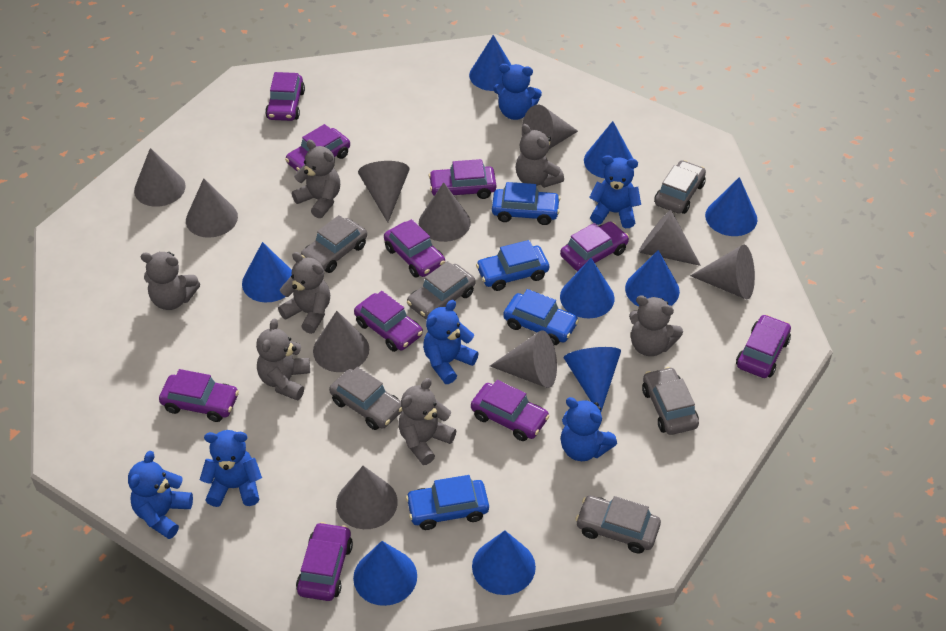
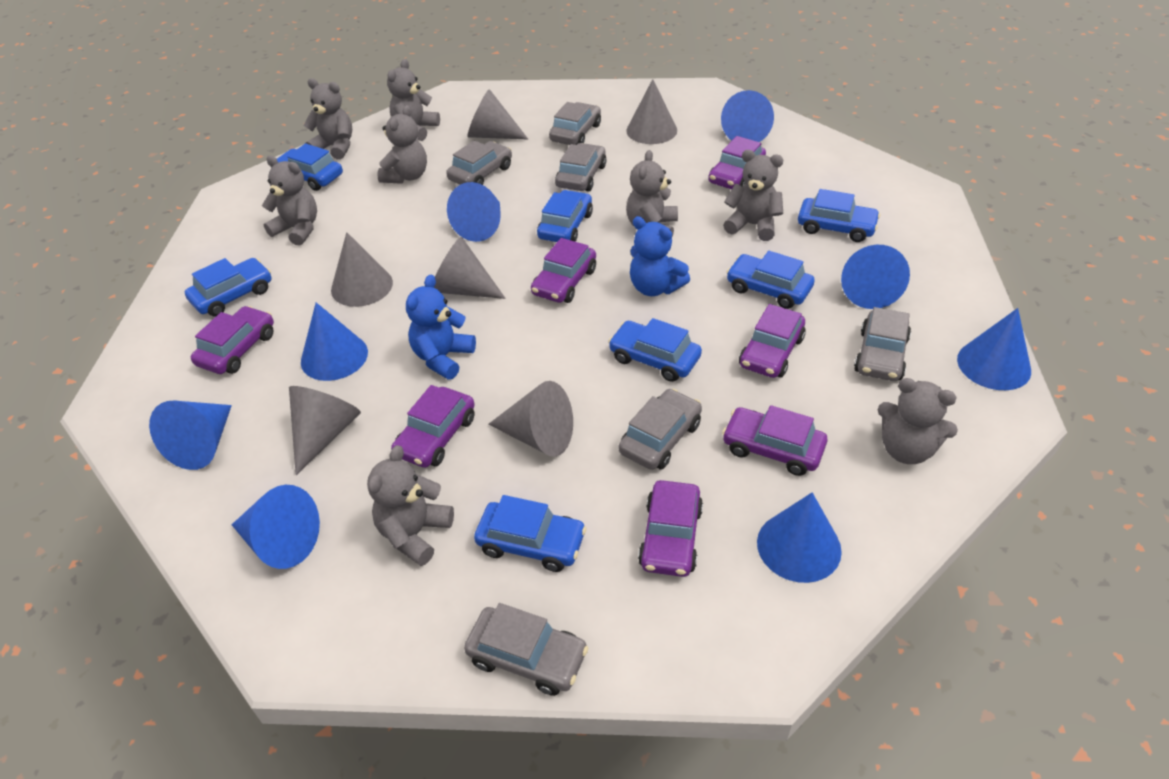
blue car: [406,475,489,530] [476,240,549,291] [492,182,561,225] [503,289,579,345] = 4 -> [185,258,271,317] [277,143,343,191] [474,495,587,572] [537,190,593,242] [608,318,702,382] [727,251,815,309] [798,189,880,242] = 7
blue cone: [242,242,292,302] [353,541,417,606] [469,35,511,91] [472,531,536,595] [560,258,615,319] [564,347,621,412] [584,121,633,178] [625,250,680,307] [705,177,758,236] = 9 -> [149,401,232,470] [232,485,320,569] [301,302,368,381] [447,182,501,242] [721,90,774,142] [757,492,842,583] [841,245,910,309] [957,308,1031,390] = 8
blue teddy bear: [128,451,193,539] [200,430,262,507] [423,300,479,384] [493,64,542,120] [561,397,617,461] [589,155,641,228] = 6 -> [406,275,476,380] [630,216,690,296] = 2
grey cone: [134,148,186,207] [186,178,238,238] [313,311,369,372] [336,466,398,529] [358,161,409,222] [419,182,471,242] [490,330,557,388] [522,105,578,149] [638,210,701,266] [690,245,755,299] = 10 -> [289,386,361,475] [331,232,393,307] [434,237,506,299] [467,89,528,139] [489,381,573,457] [626,79,677,144] = 6
grey teddy bear: [140,252,200,310] [256,319,310,401] [278,252,330,334] [292,140,340,218] [399,378,456,465] [516,124,564,188] [629,295,683,356] = 7 -> [262,156,317,246] [303,78,352,159] [367,445,454,566] [377,105,427,184] [387,59,440,141] [626,150,678,237] [723,150,783,241] [878,378,958,464] = 8
purple car: [159,369,239,422] [265,72,305,121] [285,124,350,172] [296,522,353,601] [354,291,423,352] [384,219,445,277] [428,159,496,199] [471,380,550,441] [560,222,629,271] [736,314,791,378] = 10 -> [191,306,274,374] [391,385,475,468] [531,238,596,303] [638,480,703,577] [708,136,766,189] [722,405,827,476] [739,304,806,378] = 7

